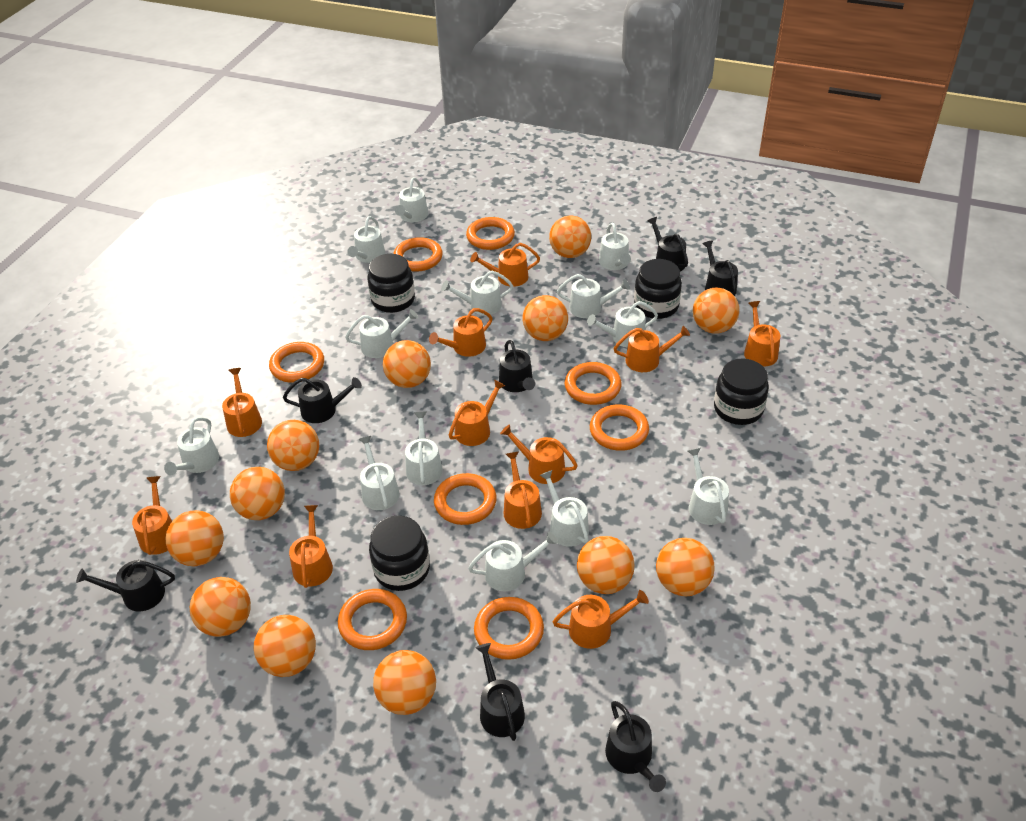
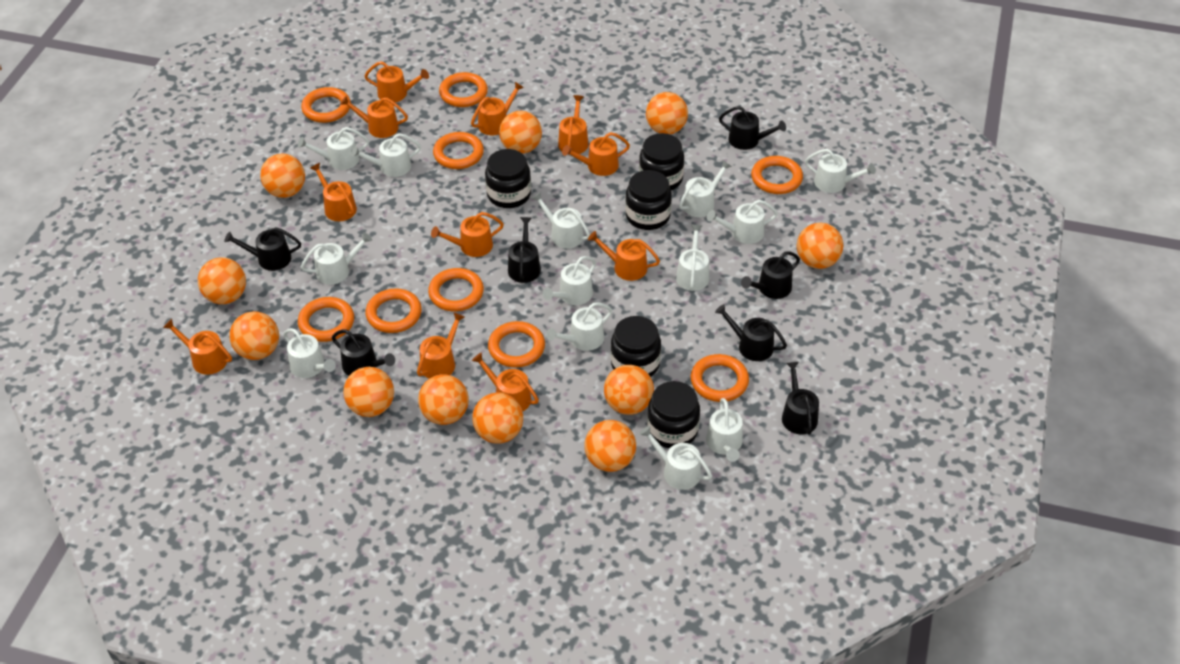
black jar: [368,254,415,313] [369,516,430,591] [634,259,682,319] [714,358,769,425] = 4 -> [485,149,531,208] [611,316,661,377] [625,170,672,230] [639,133,684,190] [647,381,700,448] = 5
orange ball: [166,510,224,566] [190,577,251,637] [230,467,285,520] [254,615,316,677] [267,420,319,471] [373,650,436,715] [383,340,431,388] [523,295,568,341] [549,216,591,258] [577,536,635,594] [656,538,715,596] [693,288,739,334] = 12 -> [198,257,246,304] [229,311,279,360] [260,153,305,198] [343,367,394,417] [418,374,469,425] [472,393,523,444] [499,111,542,154] [585,420,636,472] [604,365,654,415] [646,92,688,134] [797,223,843,269] = 11
orange ring: [269,342,324,383] [338,589,407,650] [393,237,443,272] [434,473,497,525] [466,217,515,250] [474,597,544,660] [565,362,622,405] [590,404,649,451] = 8 -> [298,297,354,342] [301,87,351,123] [365,288,422,333] [428,268,484,311] [433,132,484,169] [439,72,488,107] [488,321,545,368] [691,354,749,402] [751,156,803,194] = 9

